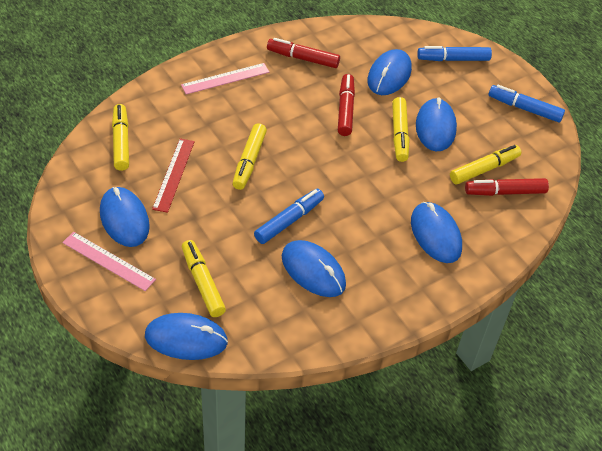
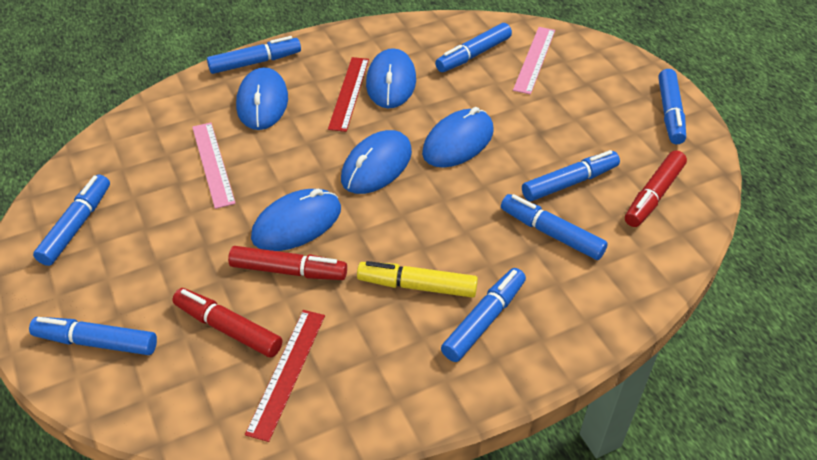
blue marker: [254,189,324,244] [417,46,492,61] [489,85,565,123] = 3 -> [29,317,157,355] [33,174,110,266] [207,36,301,74] [435,23,512,72] [441,268,526,362] [501,194,608,260] [522,150,620,202] [658,69,686,144] = 8
blue mouse: [100,187,150,247] [145,313,228,360] [282,240,346,297] [368,49,412,95] [411,202,462,263] [416,97,457,151] = 6 -> [236,67,288,130] [251,189,341,251] [341,130,412,194] [366,48,416,108] [422,107,493,168] = 5
red ruler: [152,138,195,213] = 1 -> [245,310,325,442] [328,57,369,132] = 2
yellow marker: [112,104,129,171] [182,240,226,317] [232,123,267,190] [392,97,409,162] [450,145,521,184] = 5 -> [357,261,478,298] = 1

